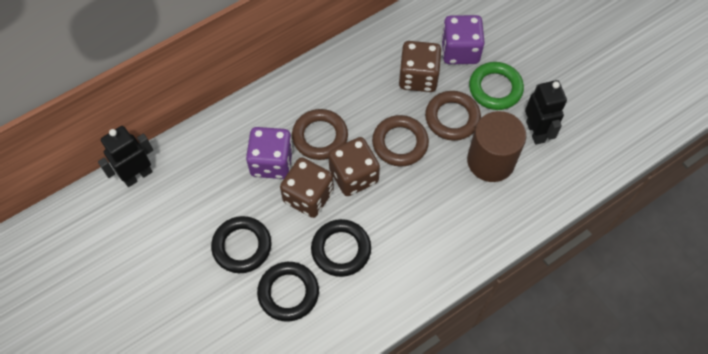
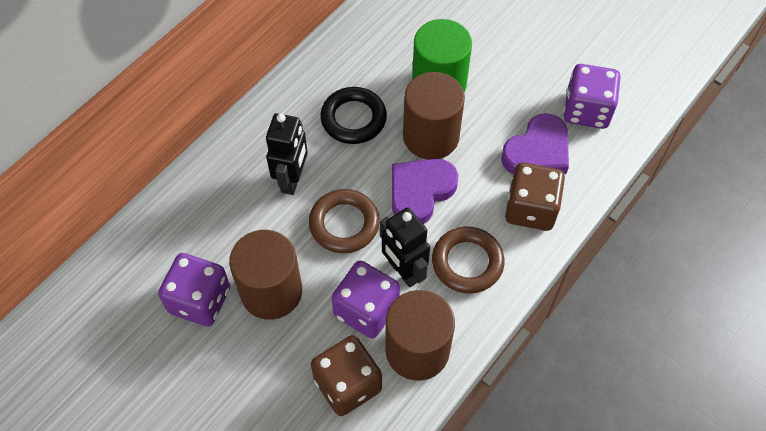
black ring: [211,216,271,273] [257,262,319,321] [311,219,371,277] = 3 -> [320,87,387,144] = 1
brown cylinder: [467,111,526,182] = 1 -> [229,230,302,320] [385,290,455,381] [403,72,465,159] = 3
brown dice: [280,157,334,218] [328,137,380,196] [399,41,442,92] = 3 -> [310,335,382,416] [505,163,565,231] = 2
brown ring: [292,109,348,160] [372,115,429,167] [425,91,481,141] = 3 -> [309,189,380,253] [432,226,505,294] = 2
green cylinder: none = 0 -> [412,19,472,92] = 1
green ring: [469,62,524,110] = 1 -> none = 0
purple dice: [246,127,293,179] [441,15,485,64] = 2 -> [158,253,230,327] [331,261,400,338] [564,64,621,129] = 3
purple heart: none = 0 -> [392,159,458,224] [501,113,569,174] = 2

